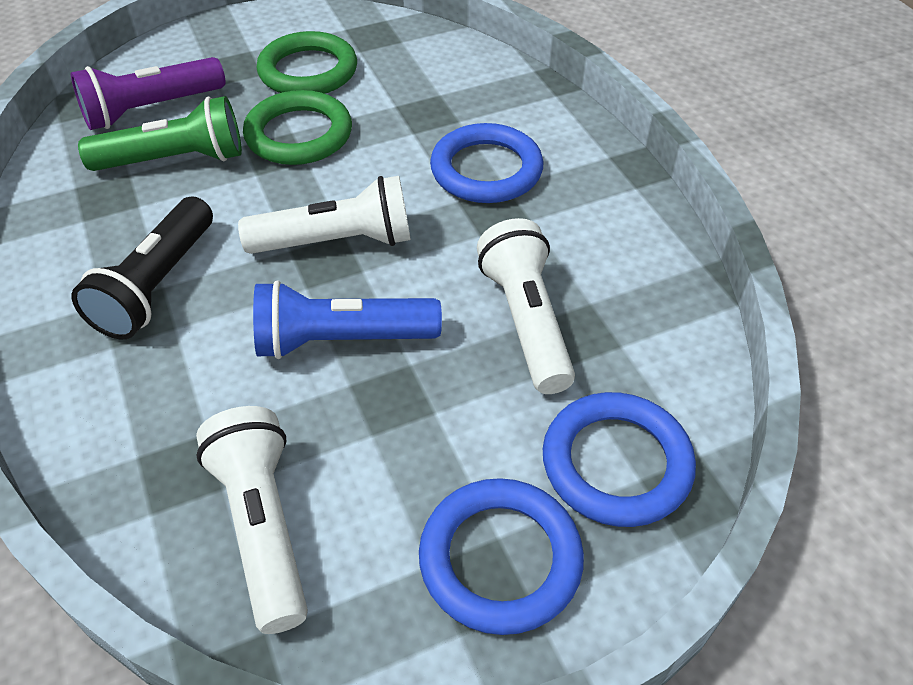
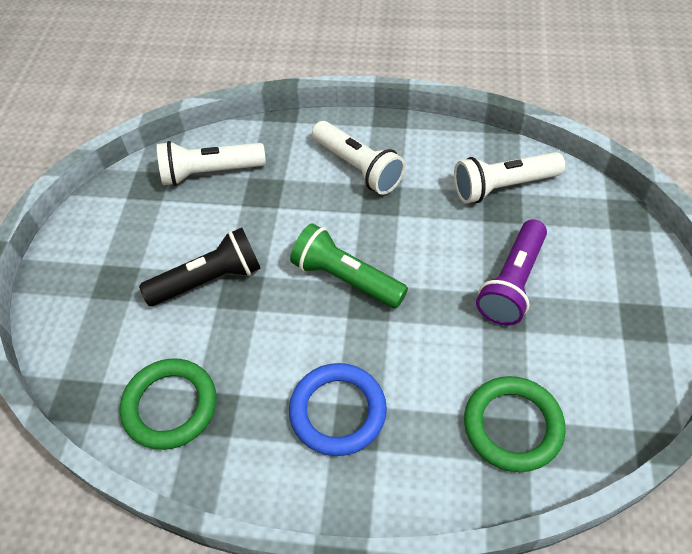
blue flashlight: [253,280,442,359] = 1 -> none = 0
blue ring: [419,478,584,635] [430,123,543,203] [543,392,696,527] = 3 -> [289,363,387,456] = 1

